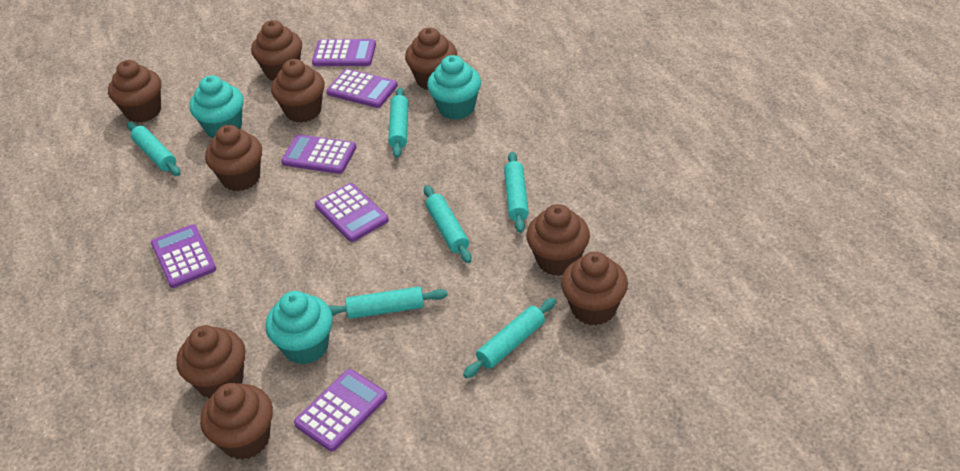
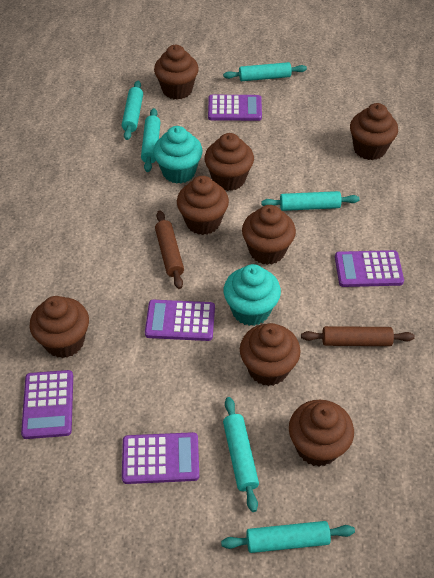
brown cupcake: [108,60,161,123] [176,325,246,399] [200,383,273,460] [205,125,262,191] [251,20,302,81] [271,59,325,123] [405,27,457,90] [526,204,590,276] [561,252,628,326] = 9 -> [30,296,89,358] [154,45,199,100] [177,176,229,235] [204,133,254,191] [240,323,301,386] [242,205,296,265] [289,400,354,467] [350,103,398,160] = 8
brown rolling pin: none = 0 -> [155,210,184,289] [301,326,415,346] = 2
purple calculator: [151,224,216,288] [281,134,356,174] [294,369,387,451] [312,39,376,66] [315,183,389,242] [327,69,398,108] = 6 -> [21,370,73,439] [122,432,199,484] [145,300,215,341] [208,95,262,121] [335,250,404,287] = 5
turquoise cupcake: [189,75,244,138] [266,291,333,364] [427,55,481,120] = 3 -> [153,126,203,184] [224,264,281,326] = 2

